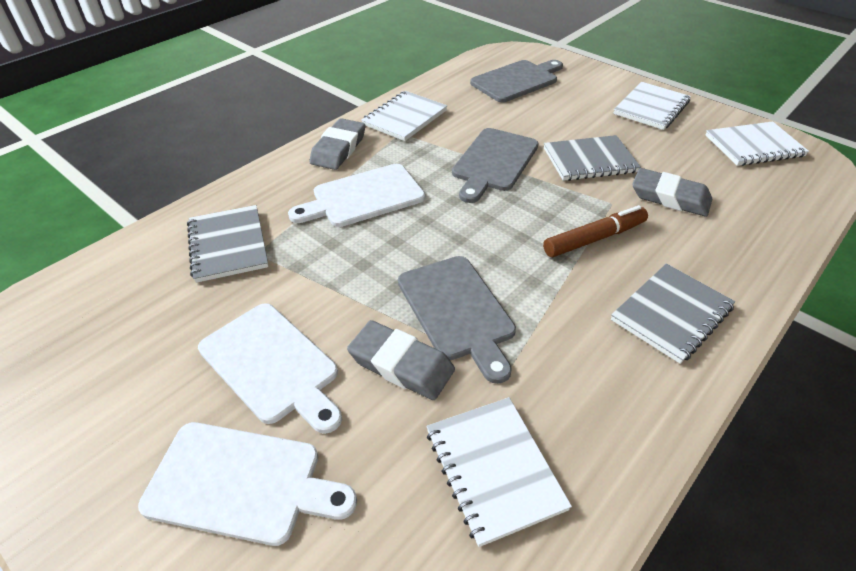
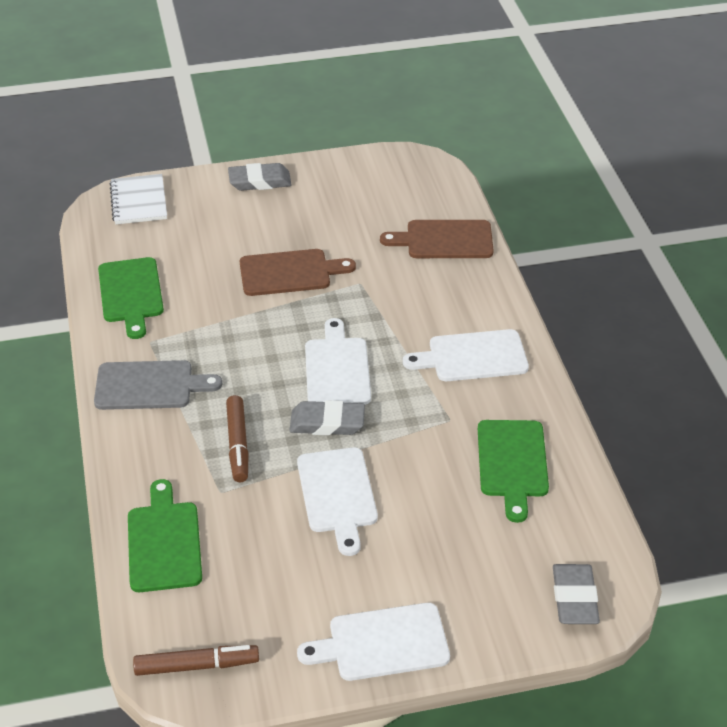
brown cutting board: none = 0 -> [240,249,356,296] [380,220,494,258] = 2
brown marker: [543,205,648,257] = 1 -> [133,645,259,676] [226,395,249,482] = 2
green cutting board: none = 0 -> [98,257,164,339] [128,479,202,592] [478,420,549,523] = 3
grey cutting board: [398,256,516,384] [452,128,539,203] [470,60,563,102] = 3 -> [94,360,222,410] = 1
grey notebook: [187,205,268,283] [544,135,641,181] [611,264,735,364] = 3 -> none = 0
white cutting board: [138,422,357,546] [198,303,342,434] [288,164,425,227] = 3 -> [297,447,378,556] [297,603,450,681] [305,318,371,405] [403,329,529,381] = 4
white notebook: [361,91,447,141] [427,397,572,547] [613,82,691,130] [706,121,809,166] = 4 -> [110,174,167,224] = 1

